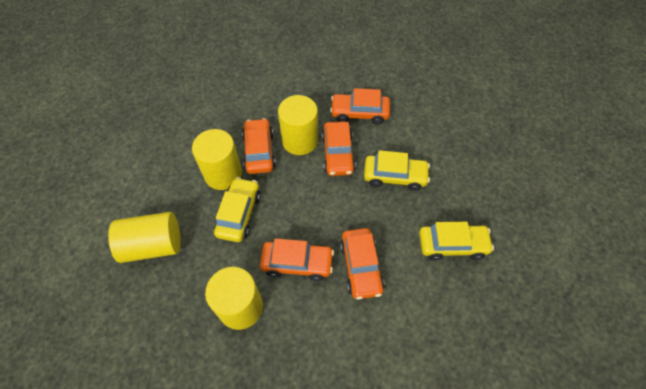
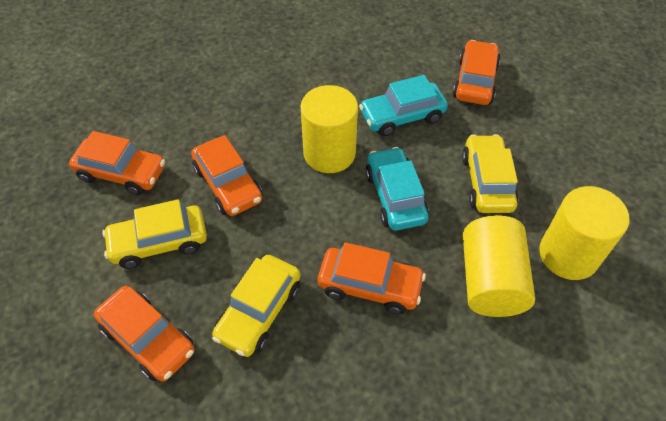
turquoise car: none = 0 -> [359,75,448,136] [365,147,429,231] = 2
yellow cylinder: [108,212,181,263] [192,129,242,190] [205,267,263,330] [278,95,318,155] = 4 -> [301,85,358,173] [463,215,535,317] [539,186,629,280] = 3

